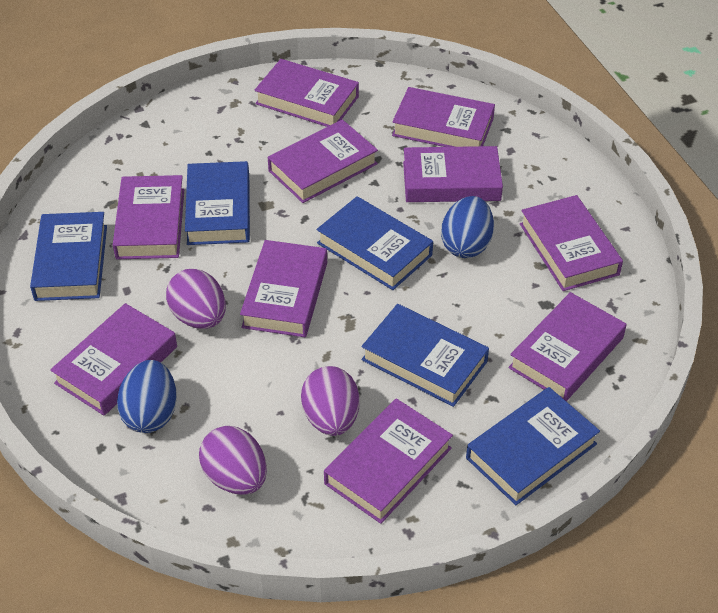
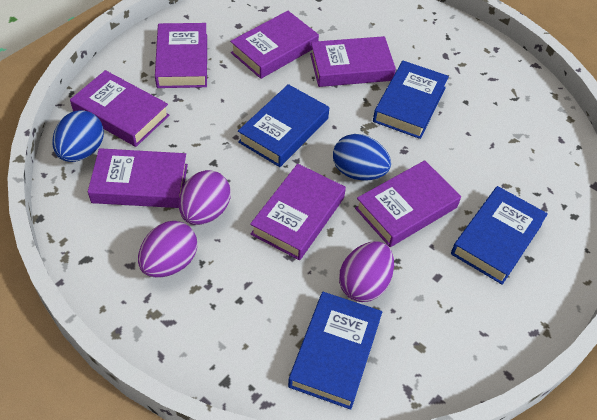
blue book: [30,212,107,301] [185,161,250,245] [317,196,433,290] [362,304,489,407] [466,387,600,505] = 5 -> [238,84,329,167] [288,292,382,410] [373,61,449,139] [451,186,548,285] = 4
purple book: [50,303,177,415] [113,175,184,259] [240,240,327,337] [254,59,359,127] [268,120,378,203] [324,398,453,524] [392,87,495,147] [403,146,503,202] [508,292,627,401] [520,195,623,291] = 10 -> [70,70,170,147] [88,148,188,208] [155,23,207,88] [230,11,319,79] [250,164,346,260] [310,36,396,87] [355,160,461,247] = 7

